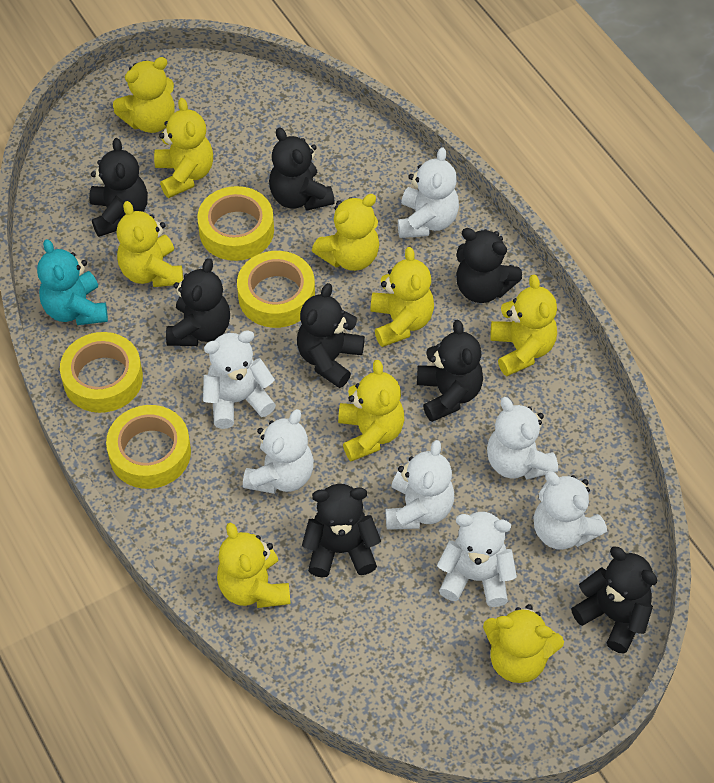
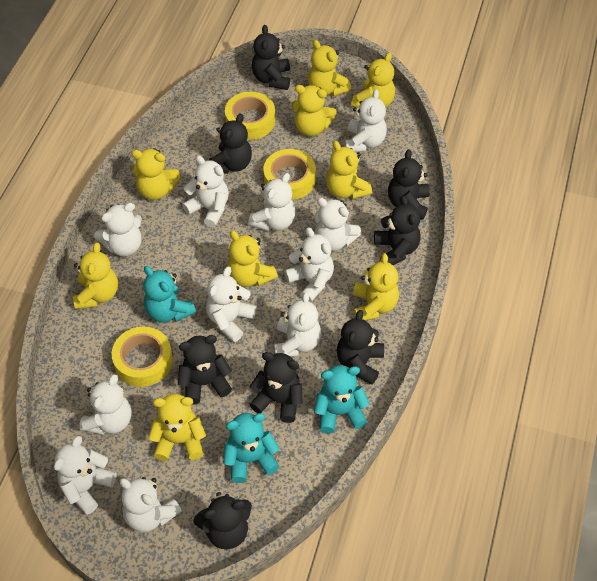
turquoise teddy bear: [37,239,108,325] = 1 -> [143,266,196,323] [223,413,280,483] [314,365,370,434] = 3
white teddy bear: [203,330,276,429] [243,409,314,494] [386,440,454,530] [398,147,459,238] [437,512,517,607] [487,397,558,480] [533,471,607,550] = 7 -> [54,436,117,515] [79,374,132,435] [94,203,142,256] [119,477,182,532] [182,156,229,228] [206,266,257,342] [248,173,296,231] [274,292,321,357] [284,227,334,302] [315,198,362,251] [345,89,387,152] = 11
yellow tape: [60,332,143,413] [106,405,191,489] [197,186,274,261] [237,251,315,328] = 4 -> [112,327,173,387] [225,92,275,140] [263,149,316,200] = 3

